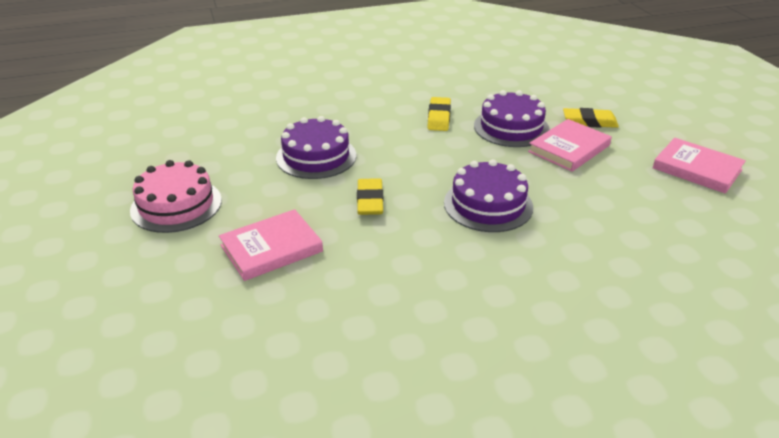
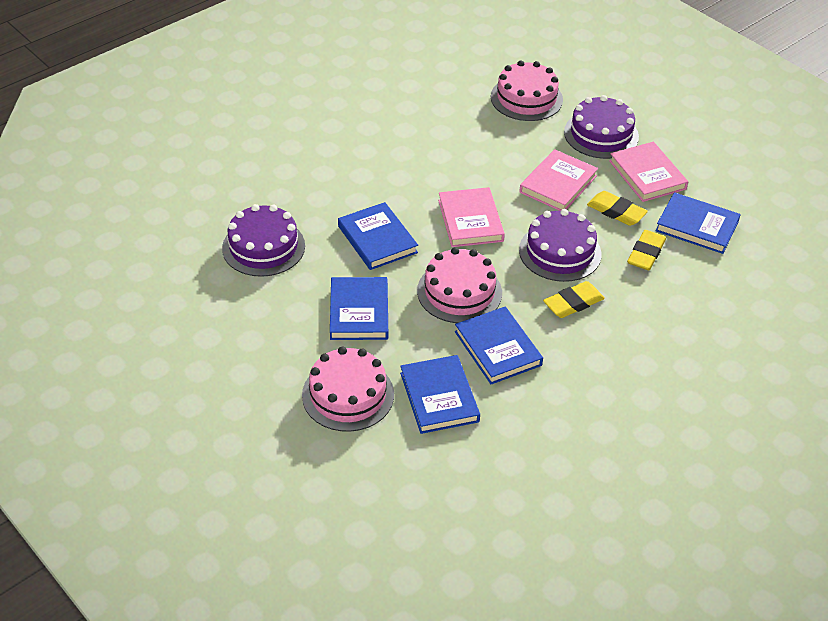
blue book: none = 0 -> [330,277,388,340] [338,202,418,270] [400,355,480,434] [455,307,543,384] [655,192,741,254] = 5
pink cake: [130,160,222,233] = 1 -> [302,347,394,432] [417,247,502,323] [491,60,563,121] = 3

